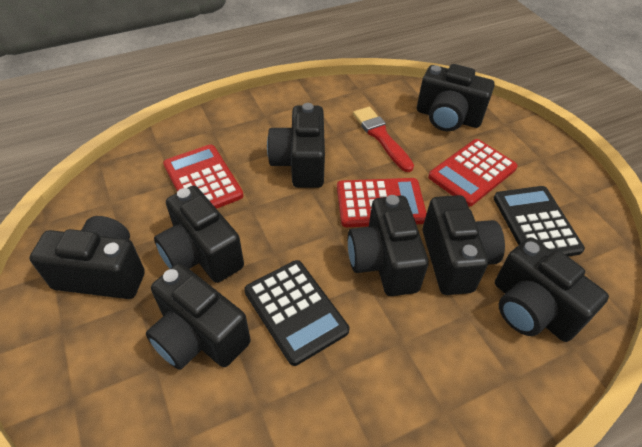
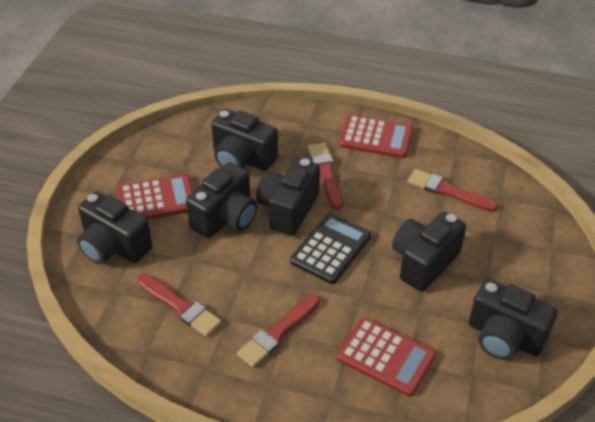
black calculator: [244,260,349,366] [494,186,585,257] = 2 -> [290,213,371,284] = 1
black camera: [30,216,145,299] [146,263,251,370] [154,186,244,283] [267,103,325,188] [348,195,429,296] [417,64,495,131] [423,195,505,295] [495,237,609,342] = 8 -> [77,191,152,264] [186,162,257,238] [211,109,278,171] [256,158,320,236] [392,212,466,292] [469,279,558,360] = 6
red brush: [353,107,414,172] = 1 -> [137,274,221,337] [237,294,320,368] [308,143,343,210] [407,169,499,212] = 4

